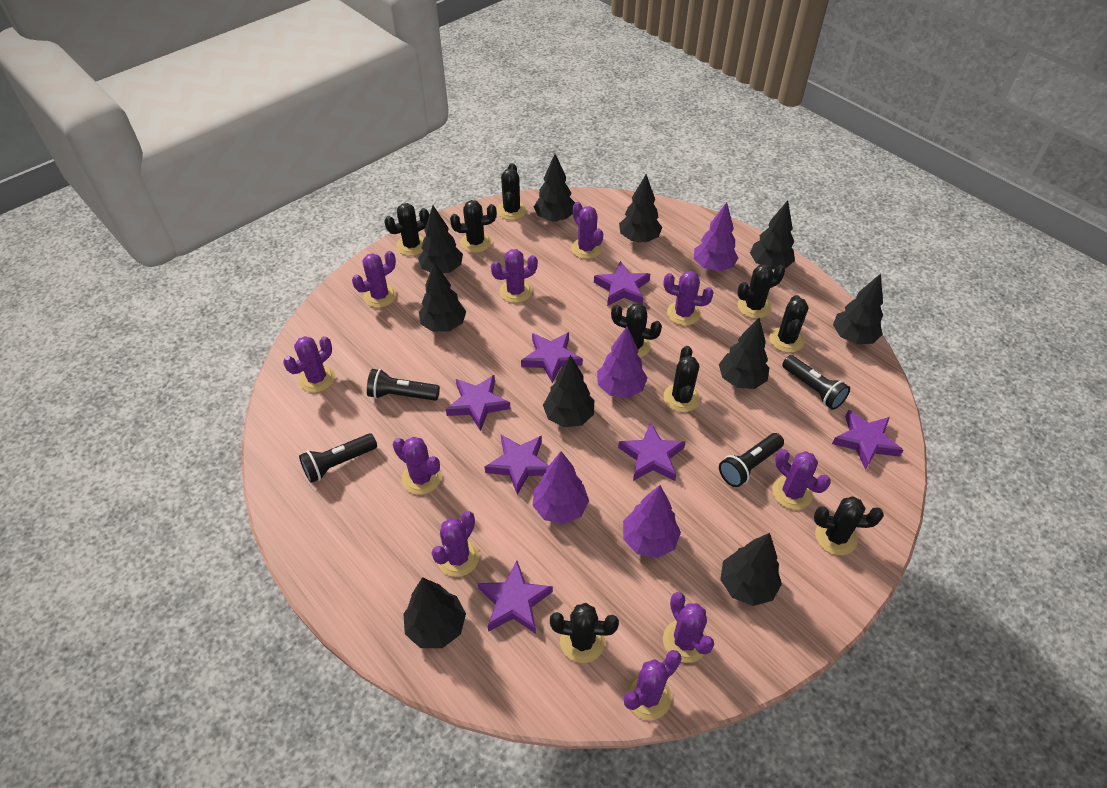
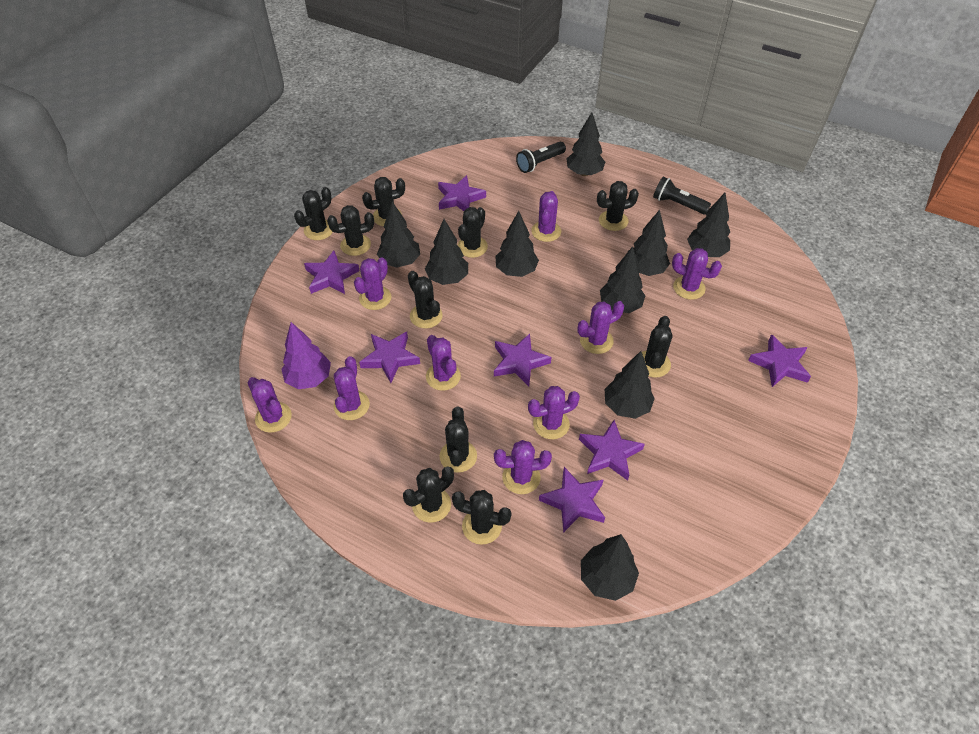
black cactus: [384,203,429,256] [450,200,497,253] [497,163,527,220] [550,603,619,663] [611,303,662,358] [663,346,700,412] [738,264,785,319] [769,295,808,353] [814,496,884,555] = 9 -> [294,187,333,240] [327,205,374,256] [362,177,405,226] [403,466,454,523] [408,271,443,328] [439,406,477,473] [452,490,511,545] [458,207,488,258] [597,181,639,231] [642,316,672,378] = 10
black flashlight: [299,434,377,483] [367,369,440,401] [719,433,784,487] [782,355,850,410] = 4 -> [516,141,566,173] [653,177,711,215] = 2
black tree: [403,577,466,648] [418,205,463,273] [419,262,466,332] [534,154,575,222] [543,355,594,427] [619,174,662,243] [719,318,769,389] [720,533,782,606] [750,200,795,269] [833,274,883,344] = 10 -> [377,202,420,268] [425,219,468,285] [495,211,539,277] [566,112,605,176] [581,534,639,601] [600,246,645,313] [605,351,655,419] [633,209,670,276] [687,193,730,257] = 9
purple cactus: [283,336,335,393] [352,251,397,308] [393,437,441,495] [432,511,479,577] [491,249,538,303] [571,202,603,259] [624,650,682,720] [663,592,714,663] [664,271,714,326] [772,449,831,510] = 10 -> [248,377,292,433] [334,356,370,420] [354,258,391,310] [426,335,461,391] [494,440,552,494] [528,386,580,439] [531,191,561,242] [577,301,624,354] [672,248,722,300] = 9
purple tree: [532,451,589,524] [597,326,647,398] [623,485,681,558] [694,202,738,271] = 4 -> [281,322,331,389] = 1

